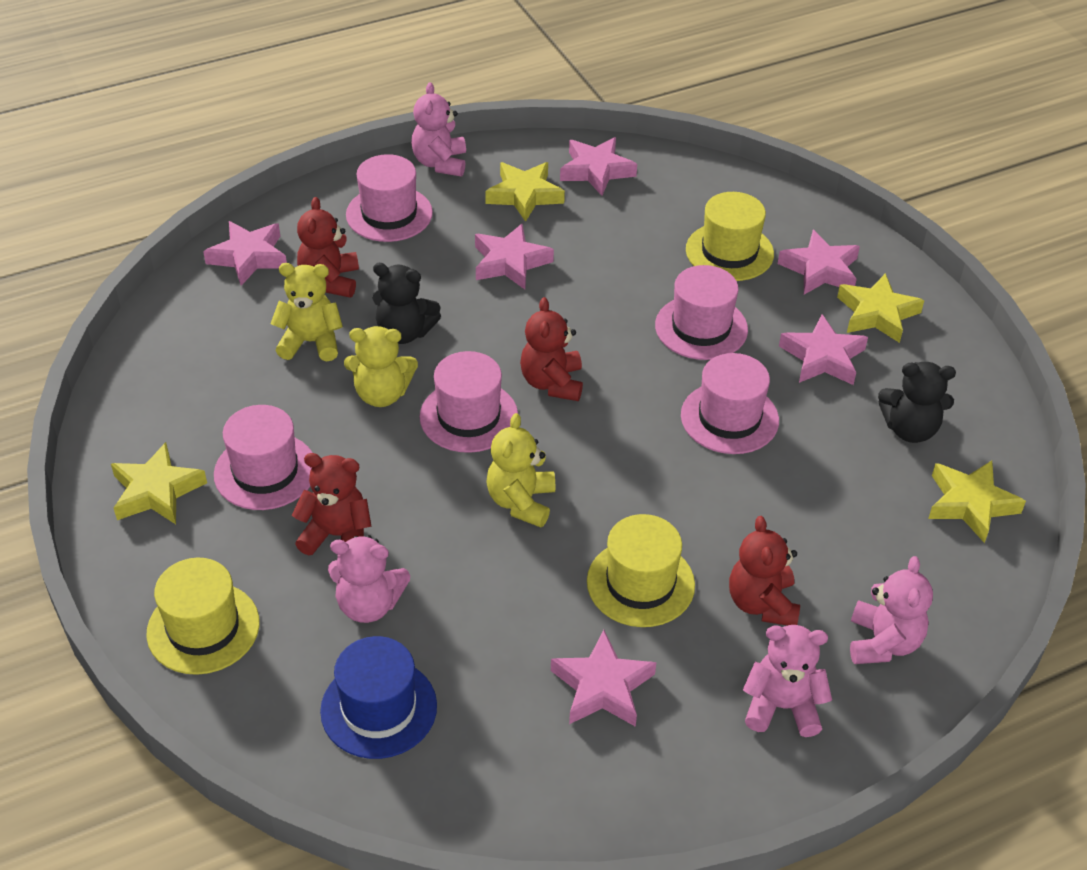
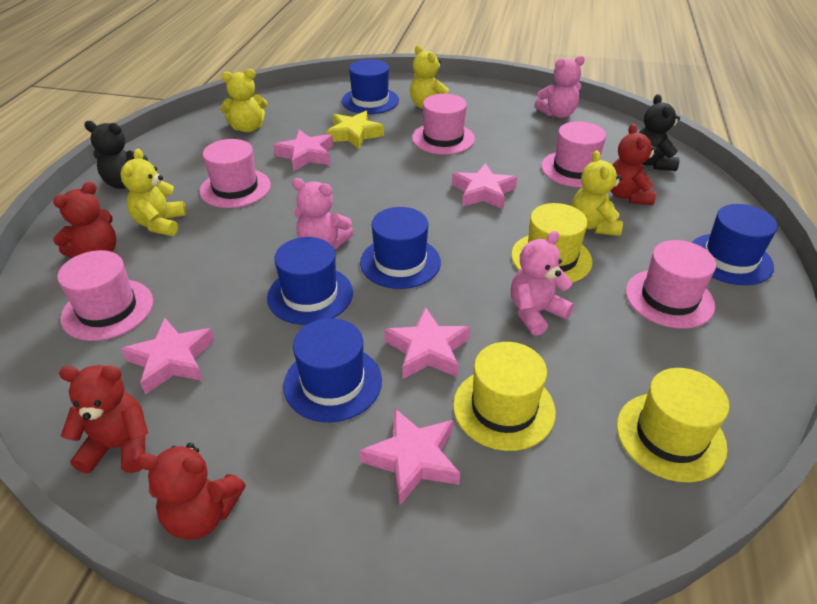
blue hat: [320,636,437,759] = 1 -> [267,237,353,325] [283,318,382,422] [342,59,399,114] [360,207,441,289] [692,204,778,285] = 5
pink star: [203,221,287,286] [475,224,554,290] [551,630,656,727] [560,137,637,196] [778,230,860,295] [779,314,868,385] = 6 -> [121,318,215,395] [273,130,333,171] [359,408,460,506] [384,307,470,379] [452,163,517,209] = 5
pink teddy bear: [328,535,410,623] [411,82,466,176] [743,625,832,737] [850,556,933,664] = 4 -> [292,178,354,249] [511,231,574,336] [534,56,585,118] = 3
yellow star: [111,442,207,524] [485,162,565,222] [837,273,924,343] [928,461,1026,543] = 4 -> [326,111,384,149] = 1
yellow teddy bear: [270,263,343,361] [344,326,418,407] [486,413,555,527] = 3 -> [120,149,186,236] [220,69,267,132] [410,45,449,109] [572,151,623,236] = 4

